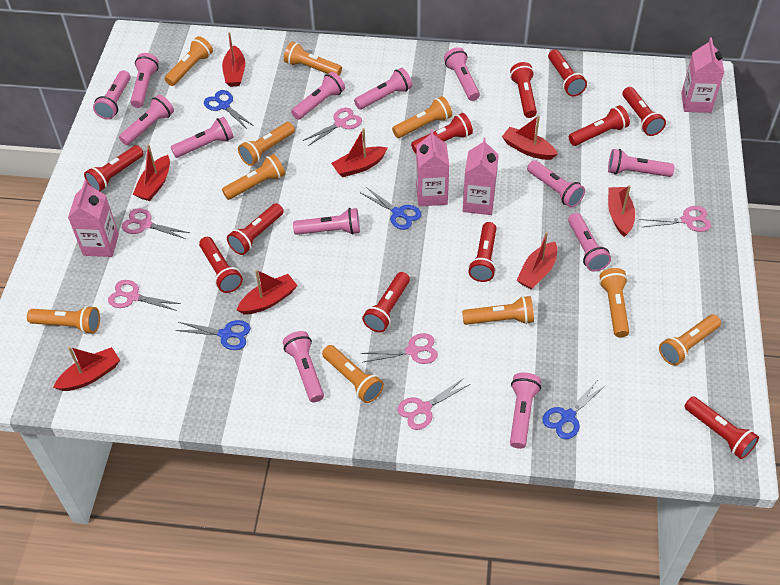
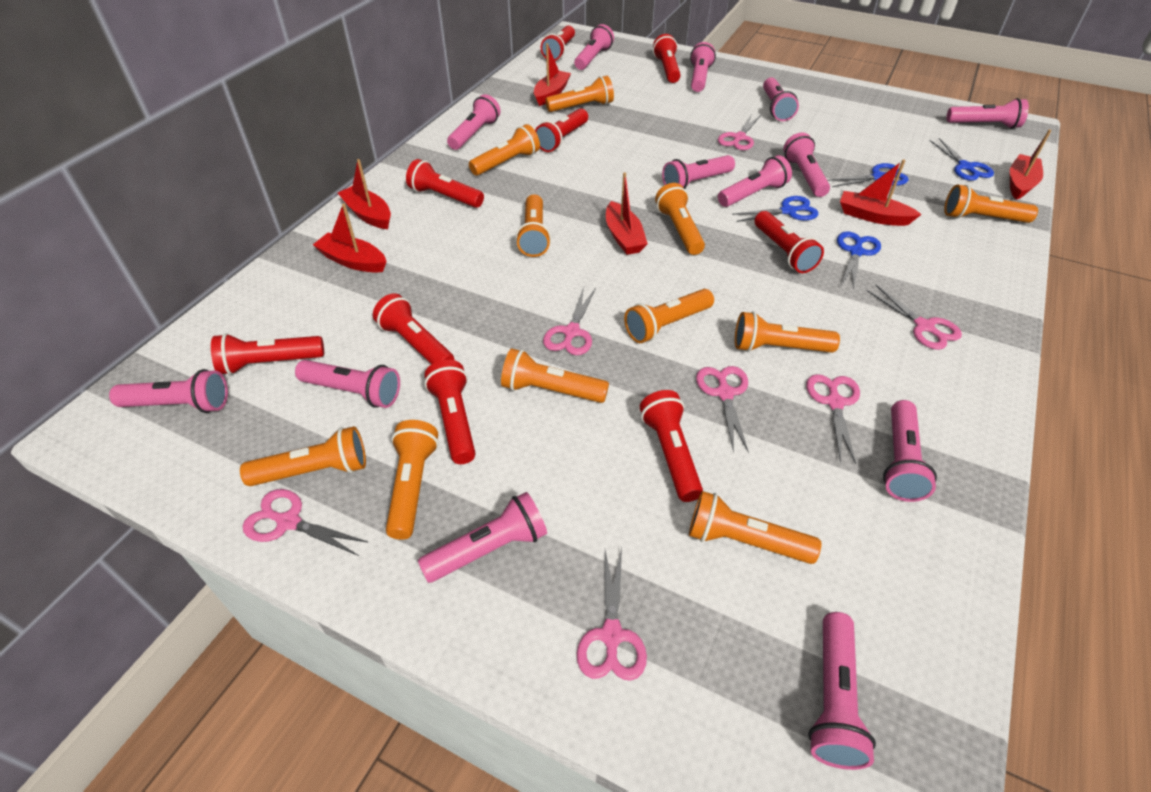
orange flashlight: [27,305,100,334] [165,36,213,86] [222,154,285,200] [238,122,295,166] [284,42,342,76] [322,345,384,403] [392,96,452,138] [462,296,534,325] [599,268,629,337] [659,314,721,366] = 10 -> [240,426,366,486] [386,420,439,540] [469,124,540,176] [501,348,609,403] [516,194,551,257] [545,76,614,112] [624,289,714,343] [655,183,705,255] [689,491,821,564] [735,312,840,353] [944,185,1038,223] = 11
pink carton: [68,180,119,257] [416,130,449,206] [463,138,499,215] [681,38,724,113] = 4 -> none = 0
pink scissors: [108,280,181,311] [122,208,190,239] [303,108,362,146] [361,333,438,364] [397,378,470,430] [640,206,711,232] = 6 -> [243,489,369,556] [543,287,596,355] [577,548,647,681] [696,366,749,453] [718,114,761,150] [806,374,860,464] [867,285,962,350] = 7
red boat: [53,347,120,391] [132,144,170,201] [222,32,245,87] [237,270,298,314] [331,128,387,177] [502,115,558,160] [517,232,557,289] [608,185,635,237] = 8 -> [313,203,387,272] [338,159,391,229] [534,43,571,106] [606,172,648,255] [840,159,922,226] [1010,129,1052,200] = 6
red flashlight: [84,145,144,191] [199,237,243,293] [227,203,284,255] [362,272,410,332] [411,113,473,153] [468,222,497,282] [510,62,537,118] [548,49,587,96] [569,105,630,146] [623,87,666,136] [684,396,759,459] = 11 -> [211,333,324,375] [373,293,454,364] [406,159,484,208] [424,360,476,464] [535,108,588,152] [541,25,575,61] [640,390,703,502] [653,34,681,83] [754,211,824,273] = 9

